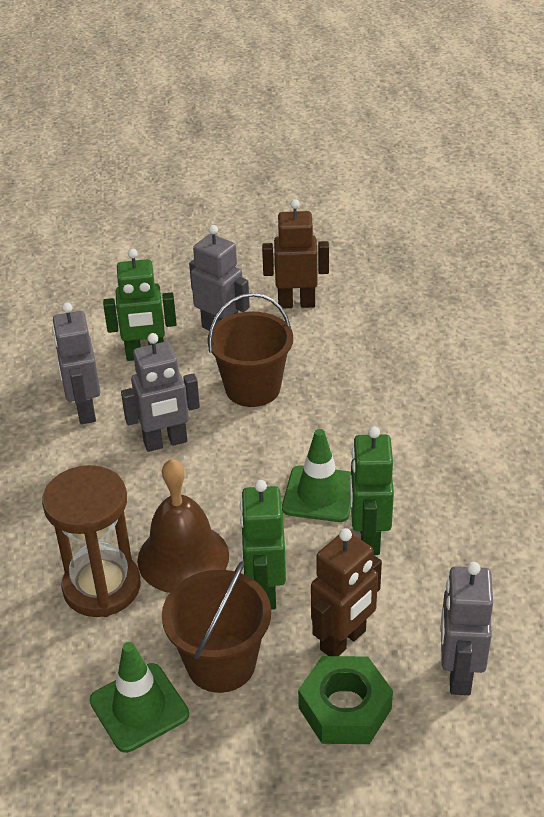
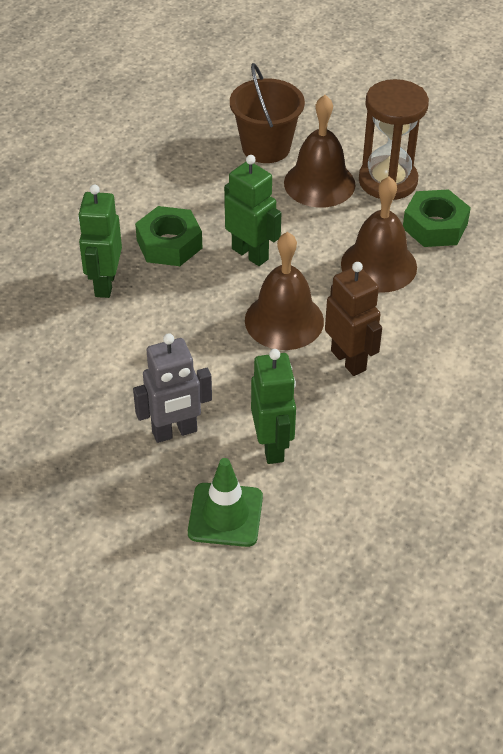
brown bell: [137,458,229,593] = 1 -> [245,232,324,350] [284,95,355,208] [341,177,417,293] = 3
brown bucket: [162,561,271,693] [207,293,293,407] = 2 -> [230,63,305,163] = 1
brown robot: [262,199,329,308] [311,528,382,656] = 2 -> [325,262,382,376] = 1
green nut: [298,656,393,744] = 1 -> [135,206,202,266] [403,189,471,247] = 2
green traffic cone: [90,642,189,753] [282,429,351,522] = 2 -> [188,458,263,547] = 1
grey robot: [52,303,100,424] [121,333,200,452] [189,225,250,331] [441,562,493,695] = 4 -> [133,333,212,443] = 1

